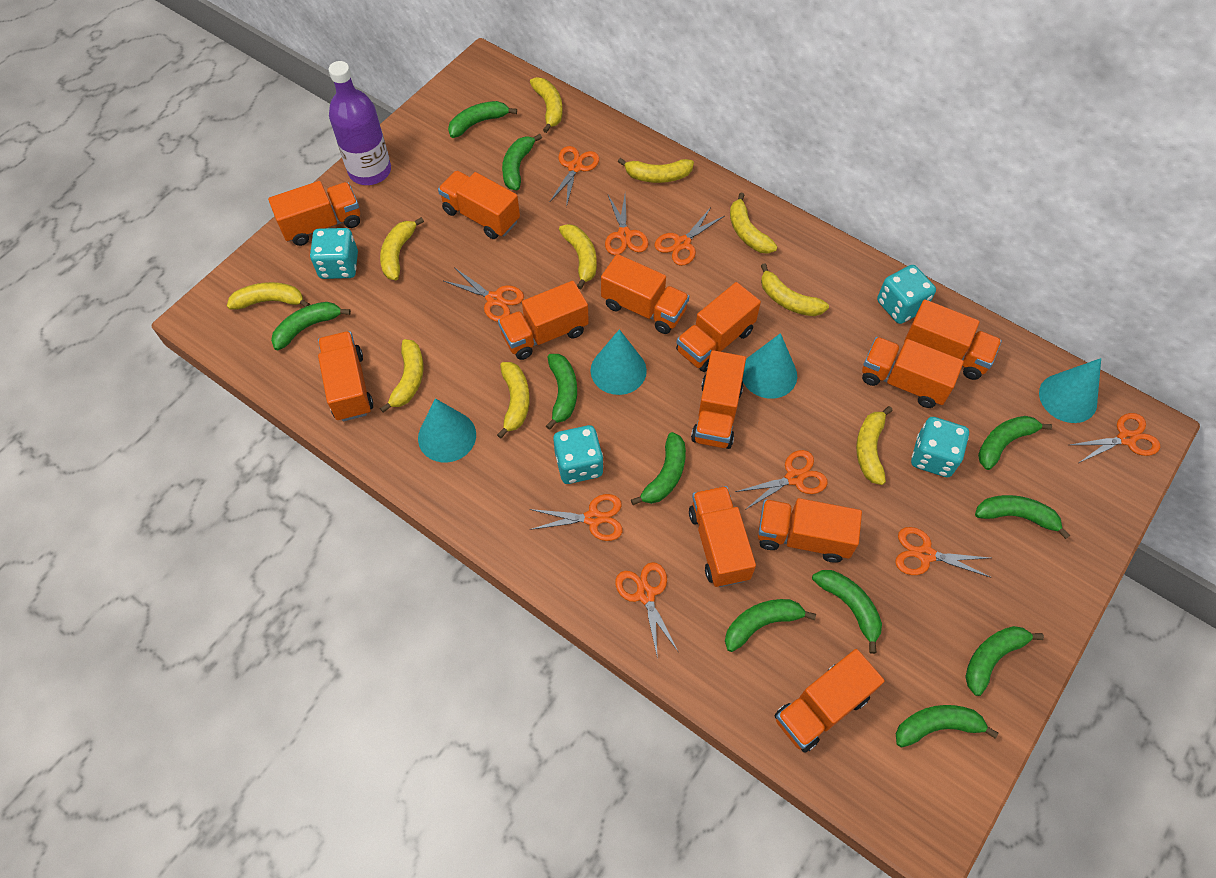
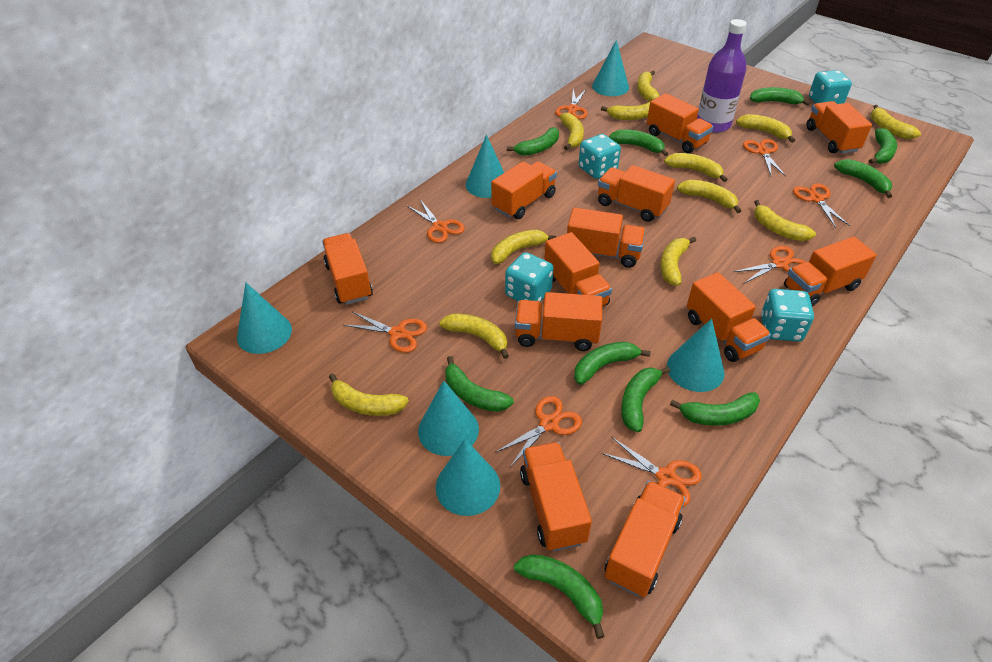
green banana: [271,302,351,350] [448,101,517,138] [502,134,542,191] [546,354,577,430] [631,432,686,505] [725,599,816,652] [812,570,882,654] [896,705,998,747] [965,626,1044,696] [975,495,1070,539] [978,416,1052,470] = 11 -> [445,356,514,412] [507,127,559,156] [514,554,605,639] [574,342,651,385] [609,129,668,156] [621,367,670,432] [670,392,760,426] [750,87,810,105] [834,159,892,198] [869,128,897,164] = 10
orange scissors: [444,267,524,322] [529,494,622,541] [549,146,599,207] [605,195,649,255] [615,562,678,659] [655,207,724,266] [735,450,828,510] [895,527,992,578] [1070,413,1160,463] = 9 -> [343,312,427,353] [407,200,465,243] [495,396,582,467] [555,89,588,119] [601,437,702,506] [733,246,806,284] [743,139,786,177] [793,183,850,228] = 8
turquoise cone: [418,398,476,463] [591,329,647,395] [742,333,797,399] [1039,358,1101,423] = 4 -> [237,283,292,354] [418,381,479,456] [436,439,500,516] [466,135,504,198] [592,40,629,96] [667,318,724,392] = 6
yellow banana: [227,282,310,310] [380,217,424,280] [380,339,424,413] [497,362,530,439] [530,77,563,133] [559,224,597,290] [618,158,694,183] [730,193,777,254] [761,264,829,316] [856,406,893,485] = 10 -> [329,373,409,416] [439,313,509,359] [491,230,556,264] [560,113,584,150] [601,102,650,120] [637,71,659,102] [660,237,696,286] [664,153,728,182] [677,180,741,213] [736,114,795,143] [754,200,816,241] [871,105,921,139] = 12

